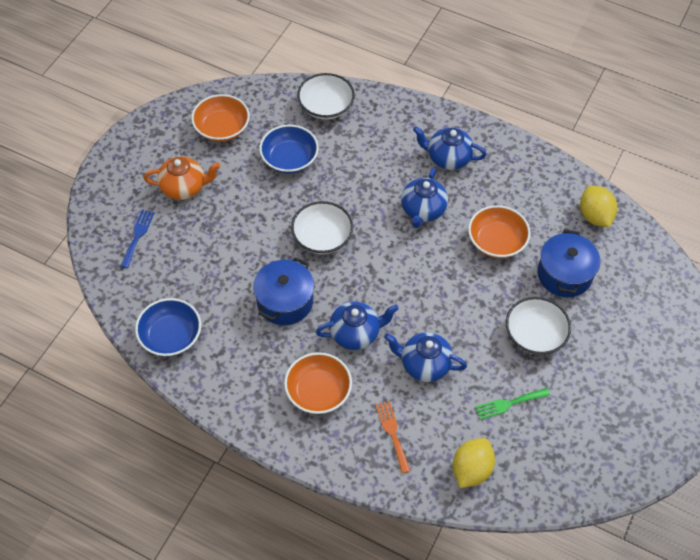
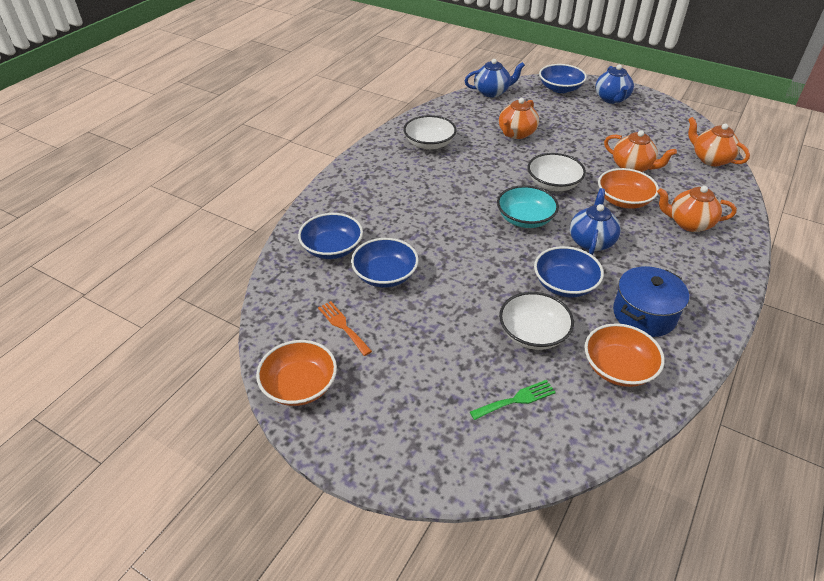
blue bowl: [135,298,201,356] [259,125,319,174] = 2 -> [298,213,363,259] [351,238,419,288] [534,246,604,297] [539,64,587,93] = 4
blue fork: [120,209,155,268] = 1 -> none = 0
blue pot: [253,257,314,325] [537,230,600,297] = 2 -> [613,266,689,337] = 1
blue teapot: [316,302,399,350] [384,332,467,382] [401,168,448,228] [413,127,487,170] = 4 -> [465,59,525,97] [570,188,621,255] [595,65,634,104] = 3
orange teapot: [143,156,220,200] = 1 -> [499,98,539,139] [604,130,677,172] [657,186,737,232] [688,117,750,166] = 4
turquoise bowl: none = 0 -> [497,185,559,228] = 1
yellow lemon: [453,438,495,488] [580,186,617,227] = 2 -> none = 0

